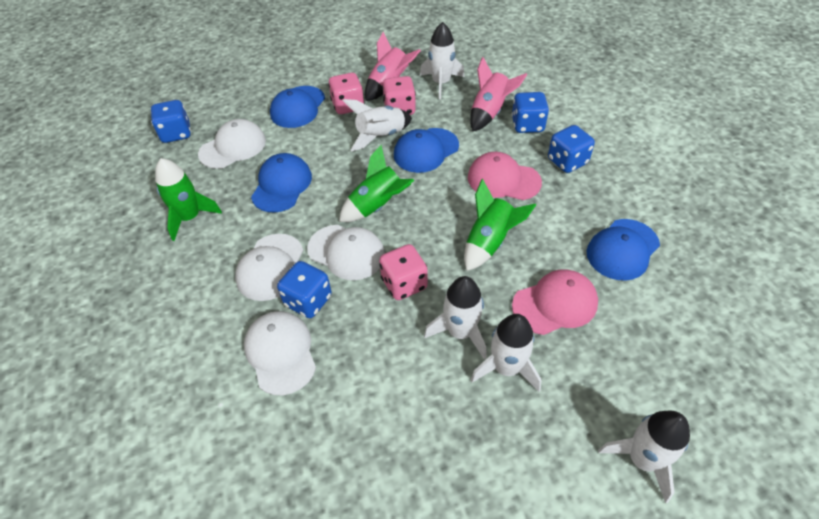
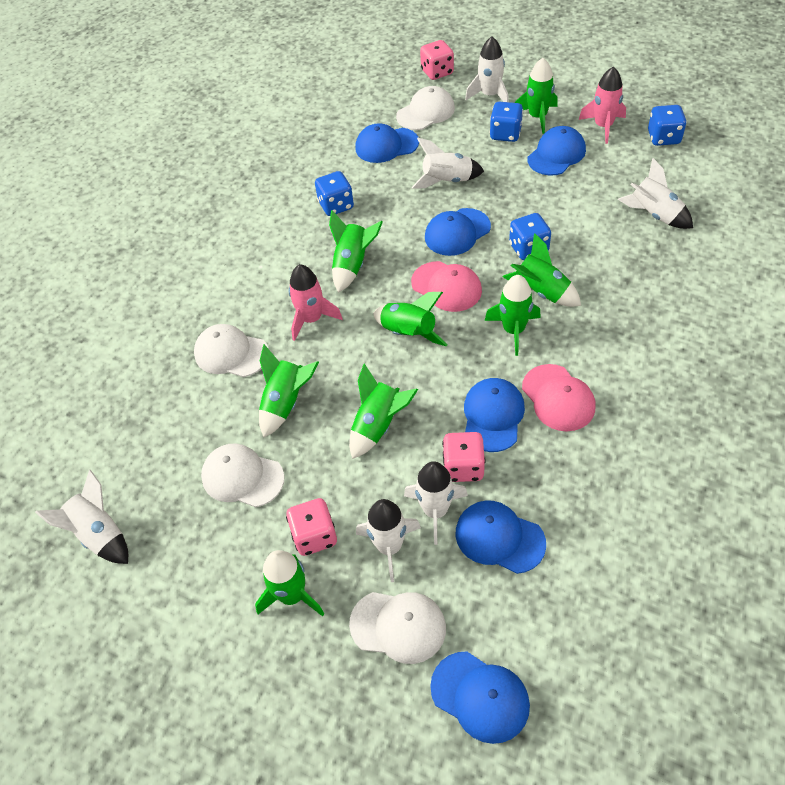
blue cap: [251,153,312,213] [270,86,325,128] [394,128,459,173] [586,219,660,281] = 4 -> [355,123,419,163] [425,208,491,256] [430,651,530,744] [455,500,546,574] [464,378,525,452] [527,126,586,176] = 6
green rocket: [155,158,222,241] [339,145,414,222] [464,179,536,271] = 3 -> [255,550,324,616] [259,344,319,437] [329,210,383,293] [349,363,418,459] [373,292,448,346] [485,275,541,356] [503,233,581,307] [515,58,558,134] = 8
white rocket: [343,99,412,151] [420,22,464,99] [424,276,487,359] [471,314,542,392] [598,410,690,503] = 5 -> [35,470,128,564] [356,499,421,582] [404,461,468,545] [412,138,484,189] [465,36,509,102] [618,158,693,229] = 6

